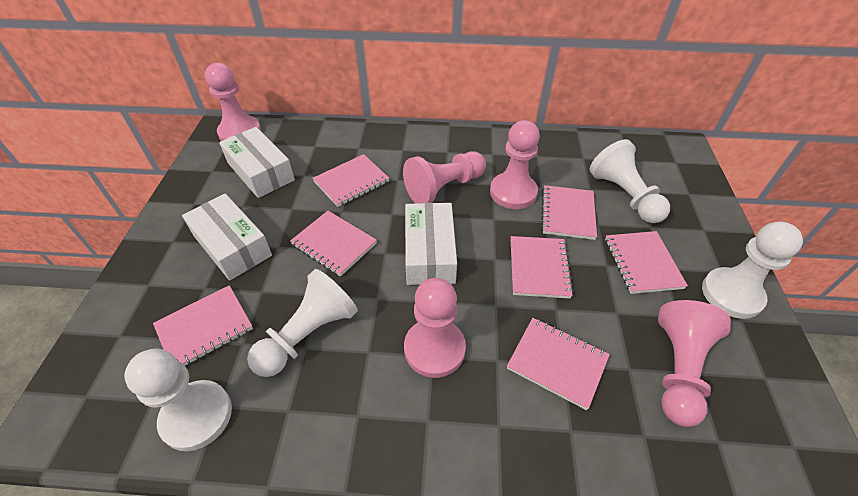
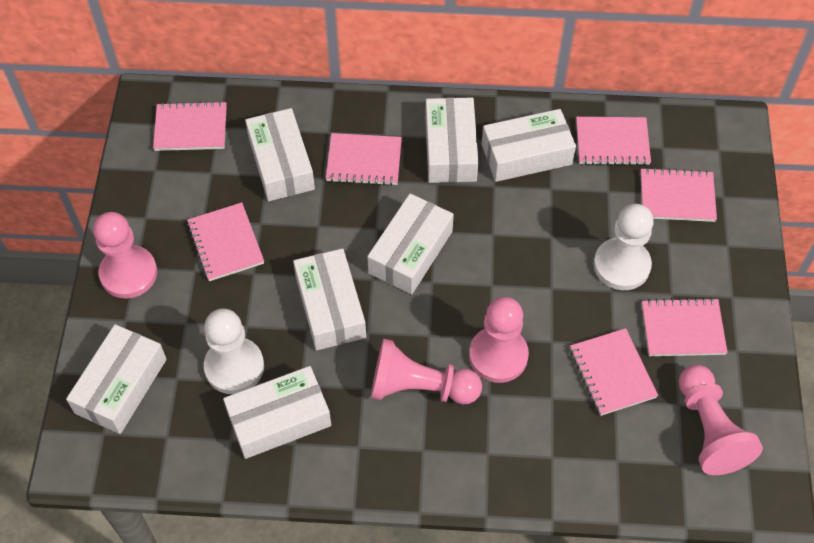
pink pawn: [205,63,261,141] [403,151,486,204] [404,278,466,378] [490,120,540,209] [658,300,731,427] = 5 -> [93,212,157,299] [371,339,482,404] [469,297,529,383] [679,365,763,475] = 4
white box: [182,194,272,281] [219,127,295,198] [405,203,457,285] = 3 -> [66,324,167,434] [223,366,331,459] [245,108,315,201] [293,248,366,350] [367,193,454,294] [425,97,478,183] [482,109,576,182] = 7
white pawn: [124,348,232,451] [247,269,358,377] [590,139,670,223] [702,222,803,319] = 4 -> [204,308,264,394] [594,204,654,290] = 2

